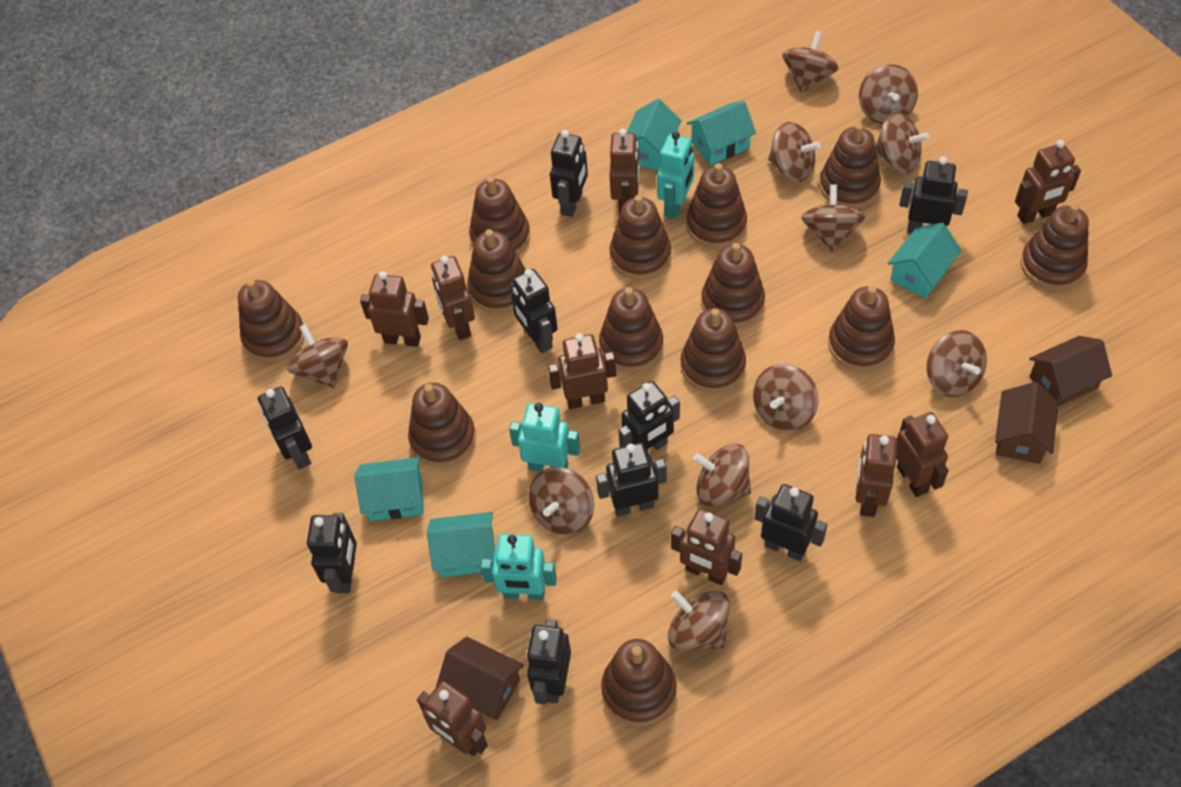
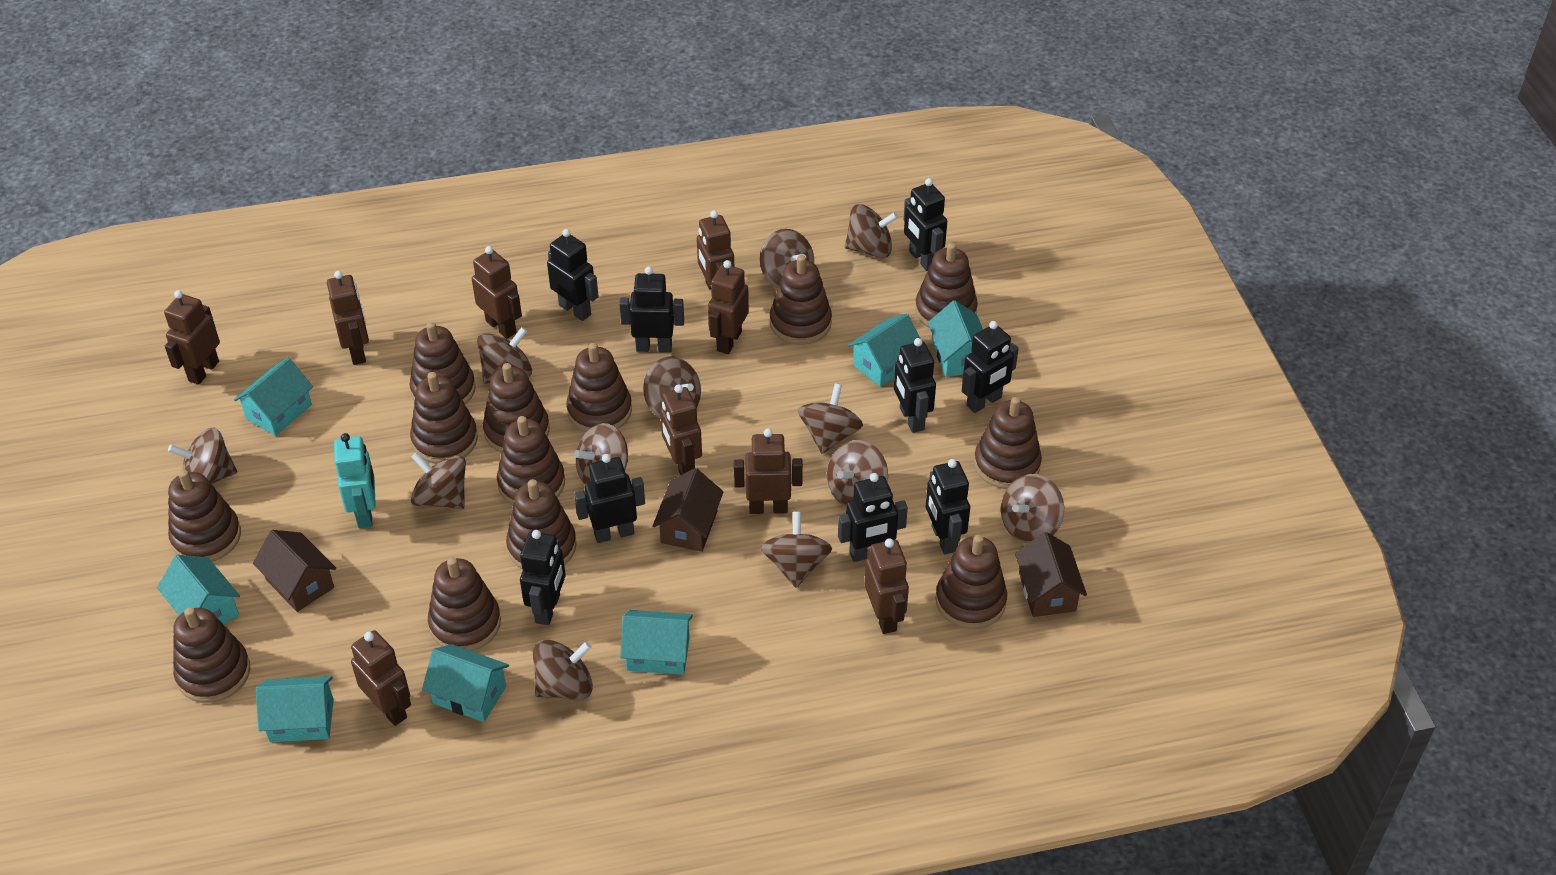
brown spinning top: [287,324,348,388] [528,467,594,535] [668,591,730,651] [693,444,751,506] [753,364,819,431] [768,122,820,182] [782,31,839,93] [801,185,865,252] [859,64,918,125] [875,113,929,173] [927,330,987,397] = 11 -> [168,428,237,484] [411,452,466,509] [477,327,532,384] [533,640,593,700] [574,423,628,484] [643,357,701,419] [760,229,814,289] [761,512,832,588] [798,383,863,454] [827,440,888,506] [845,204,898,258] [1001,474,1064,544] = 12
turquoise house: [354,457,424,521] [427,512,495,577] [627,99,681,171] [687,101,756,166] [887,223,962,299] = 5 -> [157,555,240,624] [234,358,313,436] [256,676,334,742] [422,644,509,722] [620,610,693,675] [848,314,921,387] [928,300,983,377] = 7
turquoise robot: [480,534,557,600] [509,403,580,472] [657,131,694,219] = 3 -> [334,433,376,528] = 1

